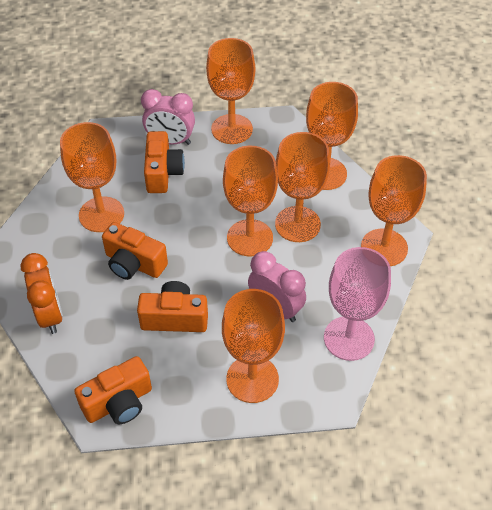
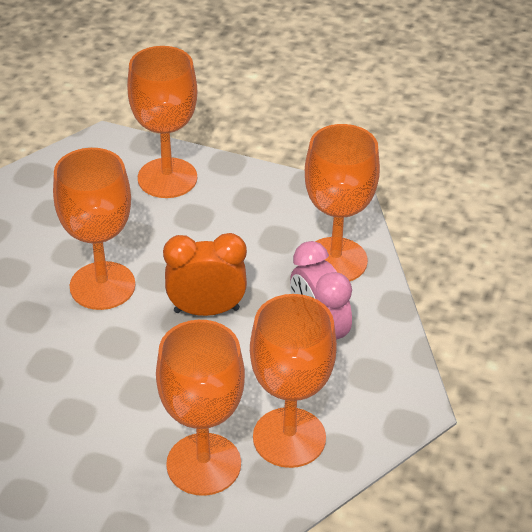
orange camera: [74,356,152,424] [102,222,168,280] [137,281,208,332] [144,131,185,193] = 4 -> none = 0
orange goblet: [60,122,124,232] [206,38,255,144] [222,289,285,403] [223,146,278,257] [275,132,330,242] [306,82,358,190] [361,155,427,266] = 7 -> [53,148,135,310] [127,46,197,198] [156,320,245,496] [250,294,337,468] [305,124,380,281] = 5
pink clock: [141,89,195,145] [248,251,306,322] = 2 -> [290,241,352,340] = 1
pink goblet: [324,247,391,361] = 1 -> none = 0

